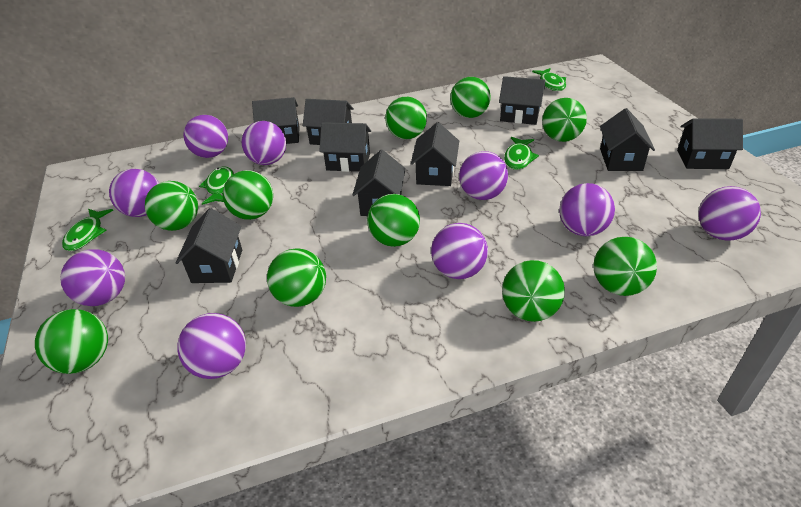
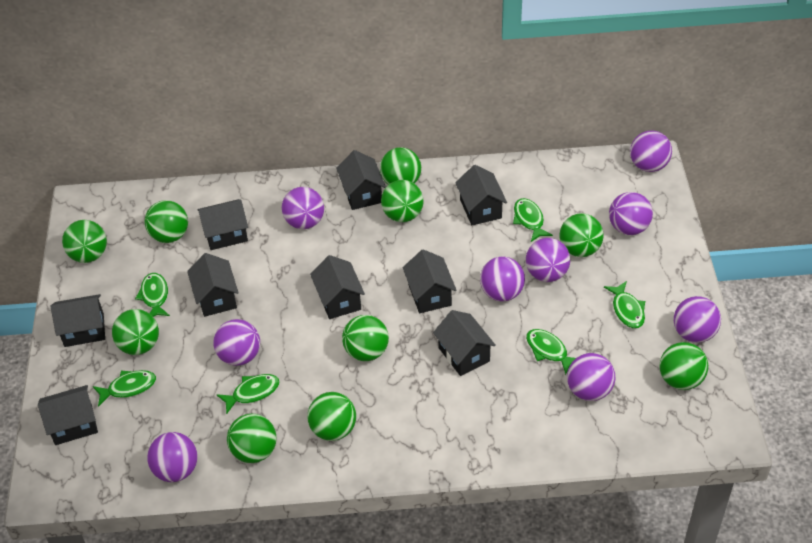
green fish: [62,209,113,251] [199,166,234,205] [504,137,539,170] [532,68,566,91] = 4 -> [93,370,156,407] [135,273,170,317] [217,374,280,414] [513,198,553,242] [526,329,576,375] [604,281,645,328] = 6

